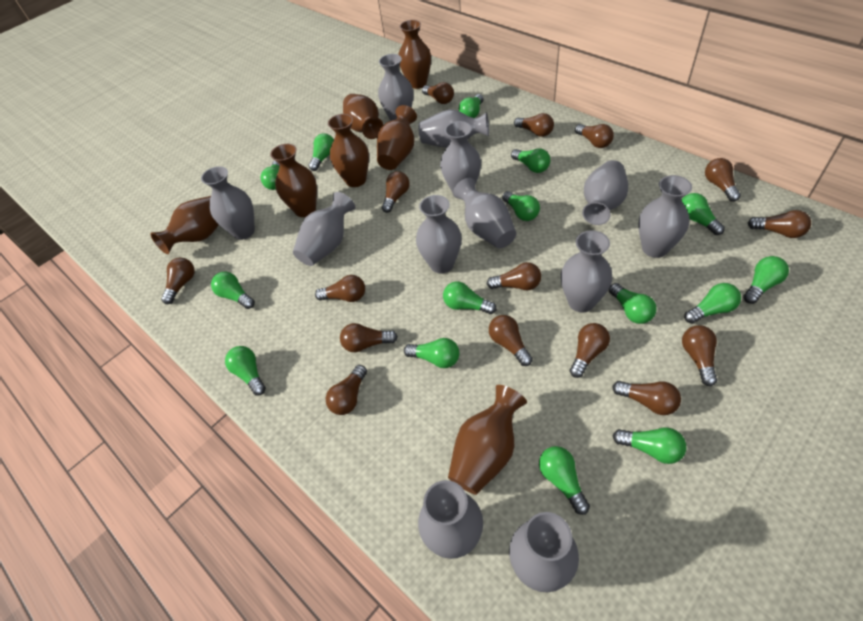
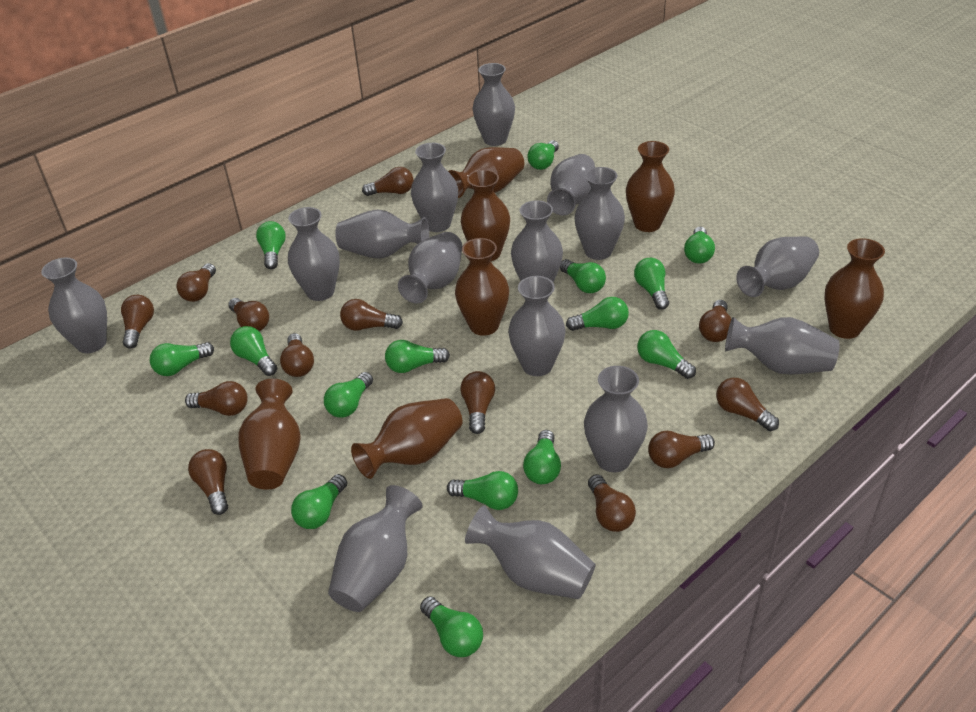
brown light bulb: [161,257,195,304] [315,275,365,302] [326,365,367,415] [340,323,398,352] [382,171,410,213] [422,82,454,104] [487,262,541,290] [489,315,533,366] [514,113,554,137] [570,323,610,378] [575,124,614,148] [612,381,681,415] [682,325,718,386] [705,158,741,202] [748,210,811,238] = 15 -> [121,295,154,349] [176,263,216,302] [185,381,248,416] [188,449,228,515] [228,298,269,331] [280,333,314,377] [340,299,403,331] [362,167,414,196] [460,371,495,434] [588,474,636,532] [648,431,715,468] [699,300,731,342] [716,378,779,431] = 13
grey vase: [201,166,255,240] [293,192,355,266] [378,54,413,121] [416,195,462,273] [418,480,483,559] [419,109,489,148] [440,121,481,193] [453,178,516,248] [509,512,579,592] [561,230,612,312] [582,160,628,225] [638,175,692,258] = 12 -> [41,258,107,353] [288,207,340,301] [328,485,423,612] [335,209,429,259] [398,232,462,303] [411,143,458,232] [465,505,596,599] [473,63,515,146] [508,276,566,376] [511,200,563,282] [547,154,595,215] [574,167,625,260] [584,366,648,472] [725,317,840,375] [736,236,819,297] = 15

